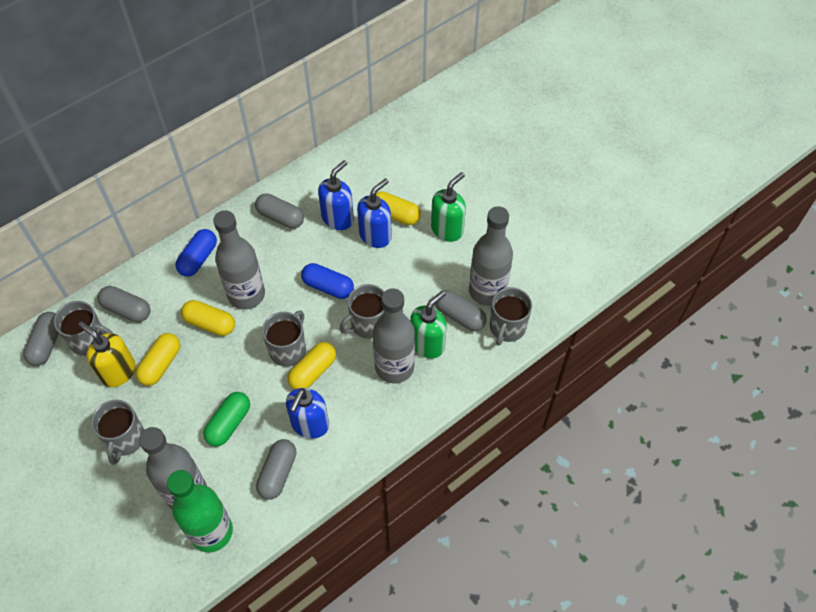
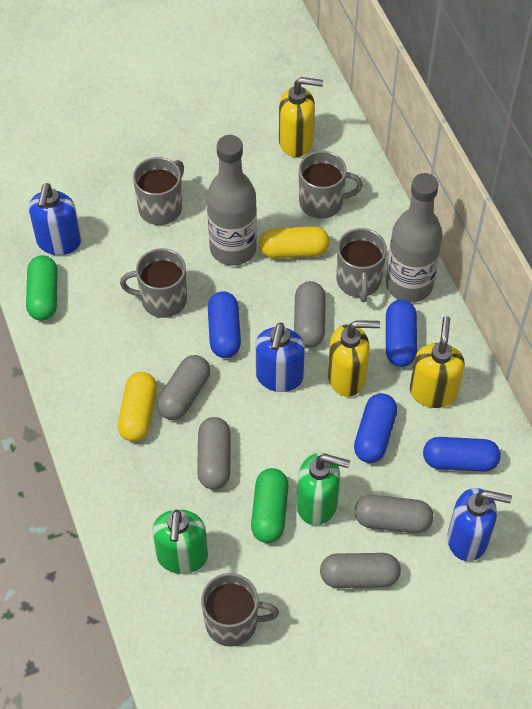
blue capsule: [175,229,217,277] [301,263,354,299] = 2 -> [208,291,241,358] [354,393,397,463] [386,300,417,367] [423,437,501,471] = 4
green bottle: [167,470,233,552] = 1 -> none = 0
green capsule: [203,392,250,447] = 1 -> [26,255,58,321] [251,468,288,543] = 2
grey bottle: [139,427,207,509] [213,210,265,310] [373,288,415,383] [469,206,513,306] = 4 -> [207,135,257,266] [386,173,443,303] = 2
yellow capsule: [136,333,180,386] [181,300,235,336] [288,342,336,390] [376,191,421,225] = 4 -> [118,372,157,442] [259,226,330,258] = 2
yellow soap dispenser: [78,321,136,387] = 1 -> [279,77,323,157] [328,320,380,397] [410,316,465,408] = 3

